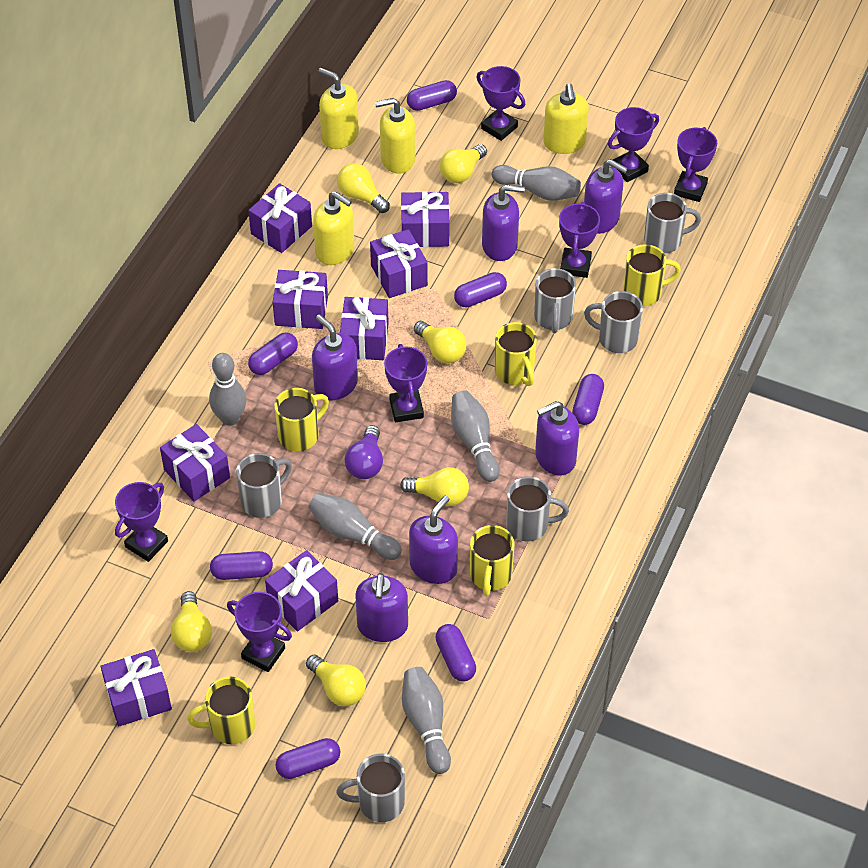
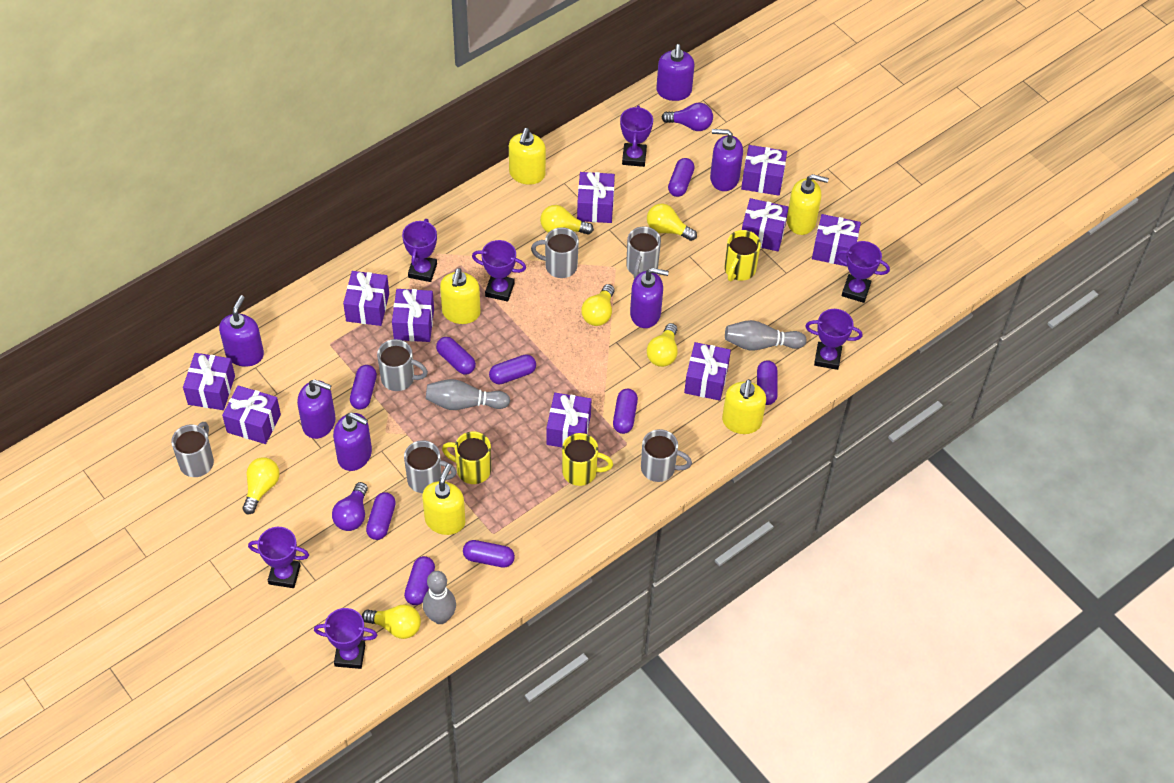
grey bowling pin: [209,353,246,426] [308,493,402,560] [402,667,451,774] [451,390,500,482] [492,165,581,201] = 5 -> [423,571,456,624] [426,379,510,410] [725,320,807,351] = 3
purple capsule: [210,551,273,580] [248,332,298,375] [275,738,340,779] [407,80,457,111] [435,624,476,682] [454,272,507,308] [572,374,604,425] = 7 -> [350,365,377,410] [366,492,396,540] [404,556,435,605] [436,337,476,375] [463,540,515,568] [489,354,536,384] [613,389,638,434] [668,158,695,197] [757,360,778,405] = 9
purple gift: [101,649,172,726] [160,424,230,501] [248,183,312,253] [265,550,338,631] [273,270,328,329] [340,297,389,360] [370,229,428,298] [401,191,449,247] = 8 -> [183,353,235,410] [222,385,281,444] [343,271,389,326] [392,289,434,342] [546,393,592,447] [577,172,615,223] [684,342,731,401] [741,145,787,196] [742,198,789,251] [812,214,861,266] = 10
purple light bulb: [345,425,383,479] = 1 -> [332,482,368,531] [662,103,713,131] = 2
yellow mug: [187,676,255,744] [274,388,329,451] [470,525,514,597] [495,322,537,386] [623,244,681,306] = 5 -> [442,432,491,484] [562,433,613,486] [724,230,761,281] = 3
yellow soap dispenser: [313,191,354,265] [318,68,359,149] [375,98,415,174] [543,83,589,154] = 4 -> [422,464,465,535] [440,268,481,324] [509,128,546,185] [722,379,766,434] [787,174,829,235] = 5

